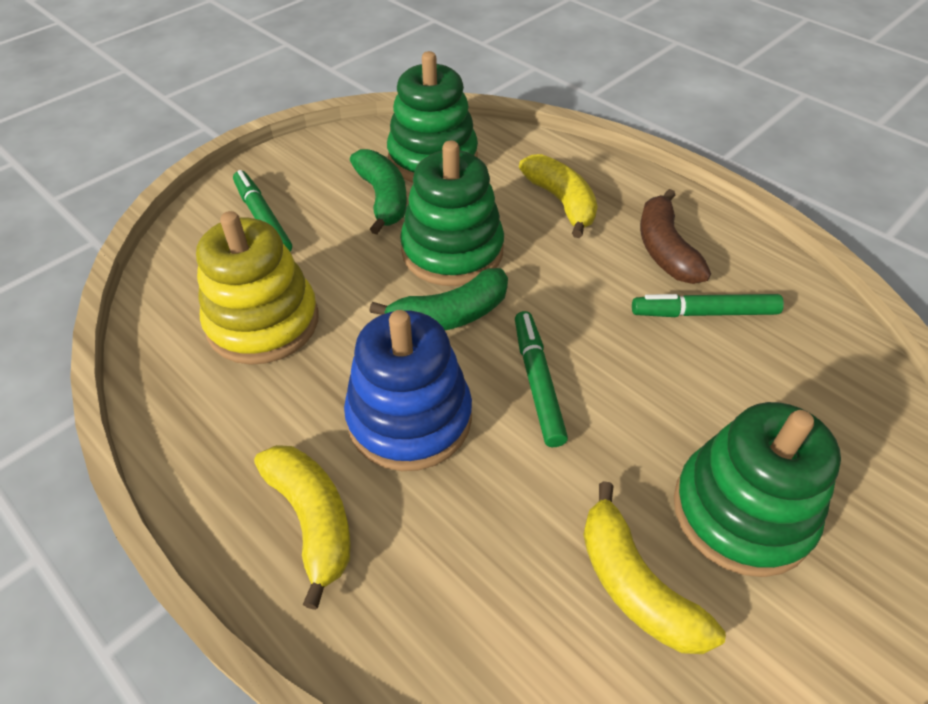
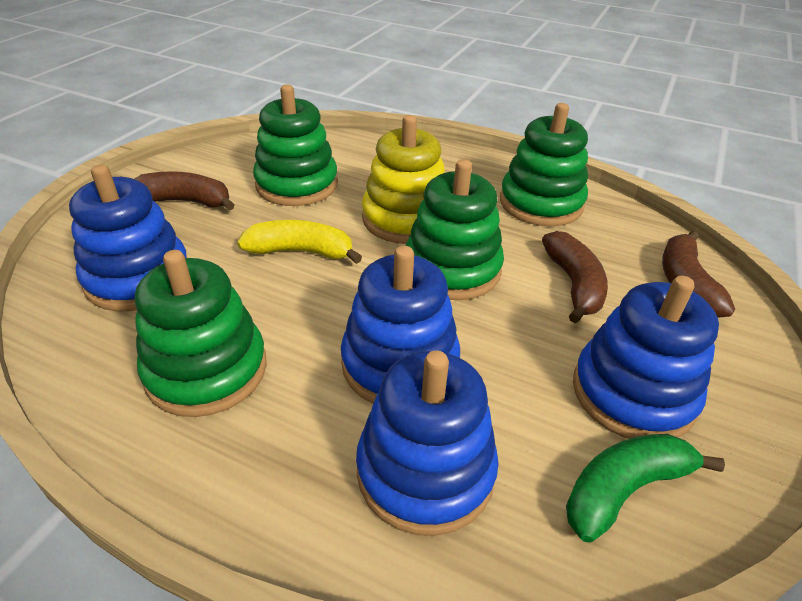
blue stacking toy: [344,310,472,471] = 1 -> [69,164,187,312] [341,246,460,404] [356,350,499,536] [573,276,719,439] = 4
brown banana: [640,189,711,284] = 1 -> [135,171,235,210] [542,231,608,323] [662,231,735,318] = 3
green banana: [350,149,407,235] [370,268,508,330] = 2 -> [566,434,725,543] = 1
green marker: [233,170,292,252] [515,311,568,447] [632,294,784,317] = 3 -> none = 0
green stacking toy: [387,51,478,183] [400,141,504,286] [674,402,841,577] = 3 -> [135,250,267,417] [253,85,338,206] [406,159,504,300] [500,103,588,226] = 4
yellow banana: [254,445,351,610] [519,154,598,238] [583,481,726,654] = 3 -> [237,220,362,264] = 1

